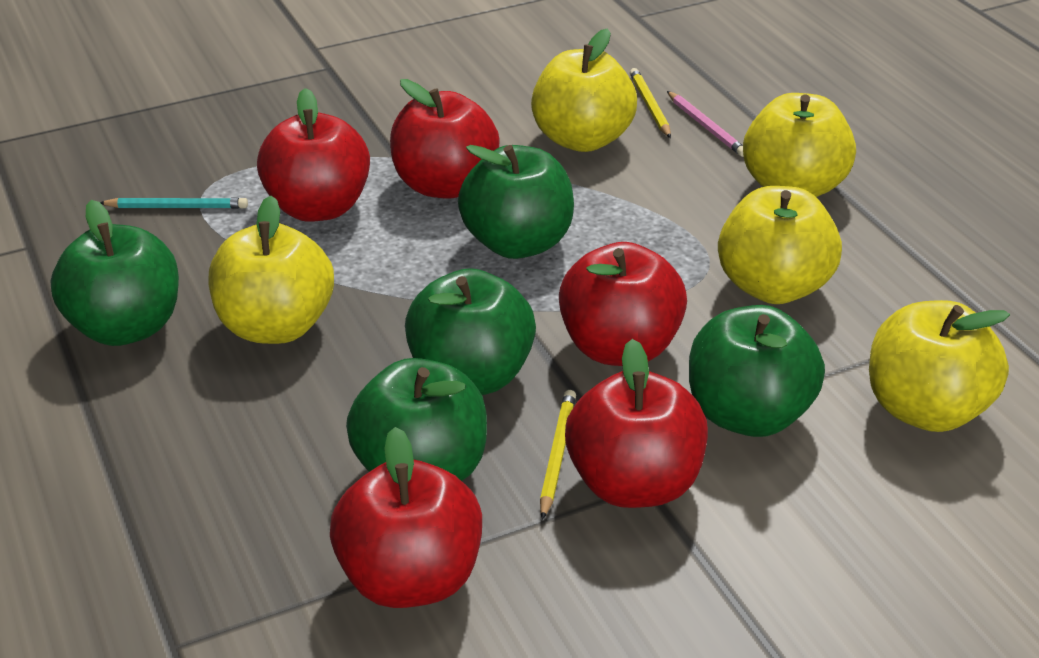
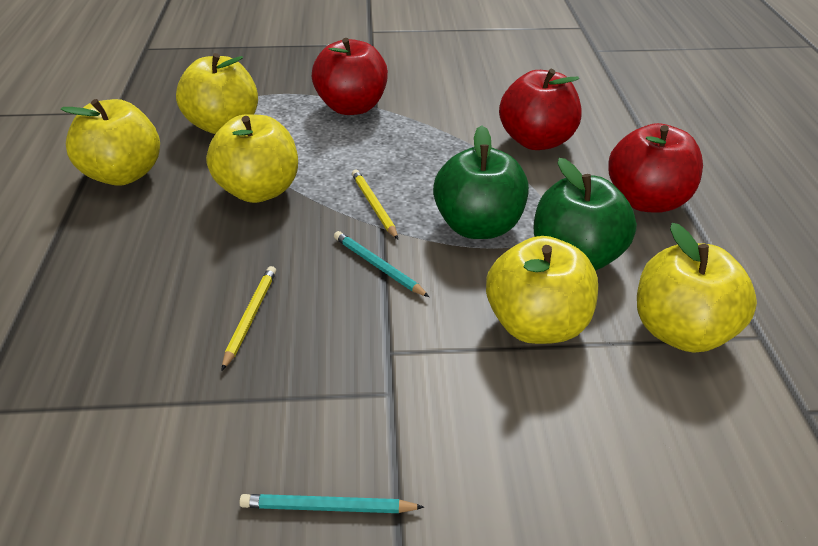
green apple: [51,200,179,346] [346,358,487,481] [405,268,536,395] [458,145,574,259] [689,305,825,437] = 5 -> [433,125,529,239] [534,158,637,271] = 2
pink pencil: [667,91,744,157] = 1 -> none = 0
red apple: [257,88,370,222] [330,427,482,608] [390,79,500,199] [559,242,687,366] [565,339,708,508] = 5 -> [312,38,388,115] [499,69,582,150] [608,123,703,213] = 3
turquoise pencil: [100,198,248,209] = 1 -> [239,494,424,513] [334,231,429,297] = 2

